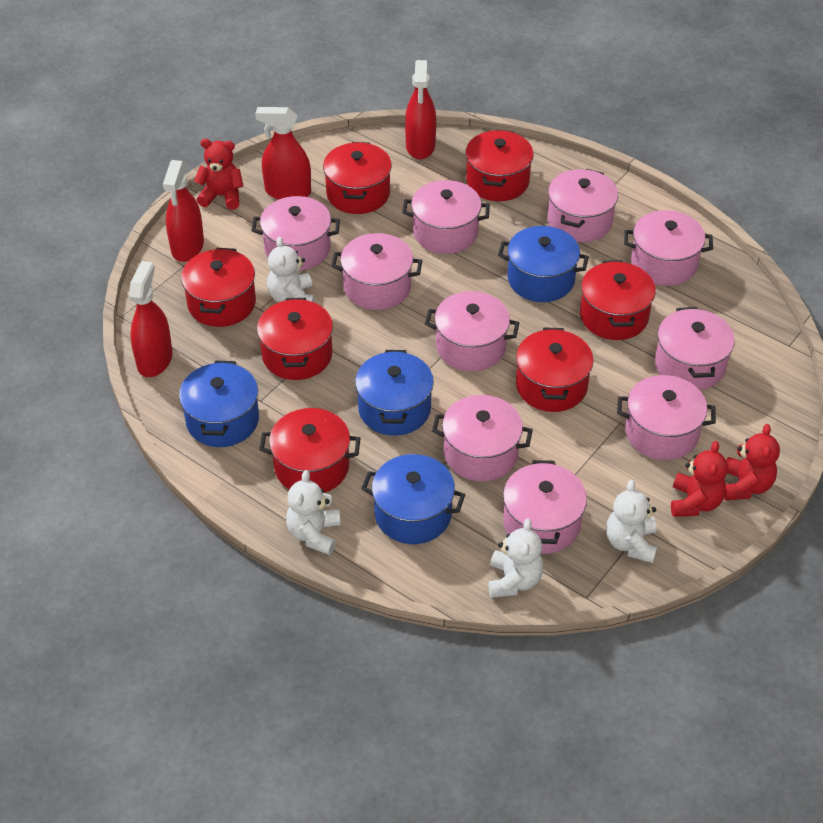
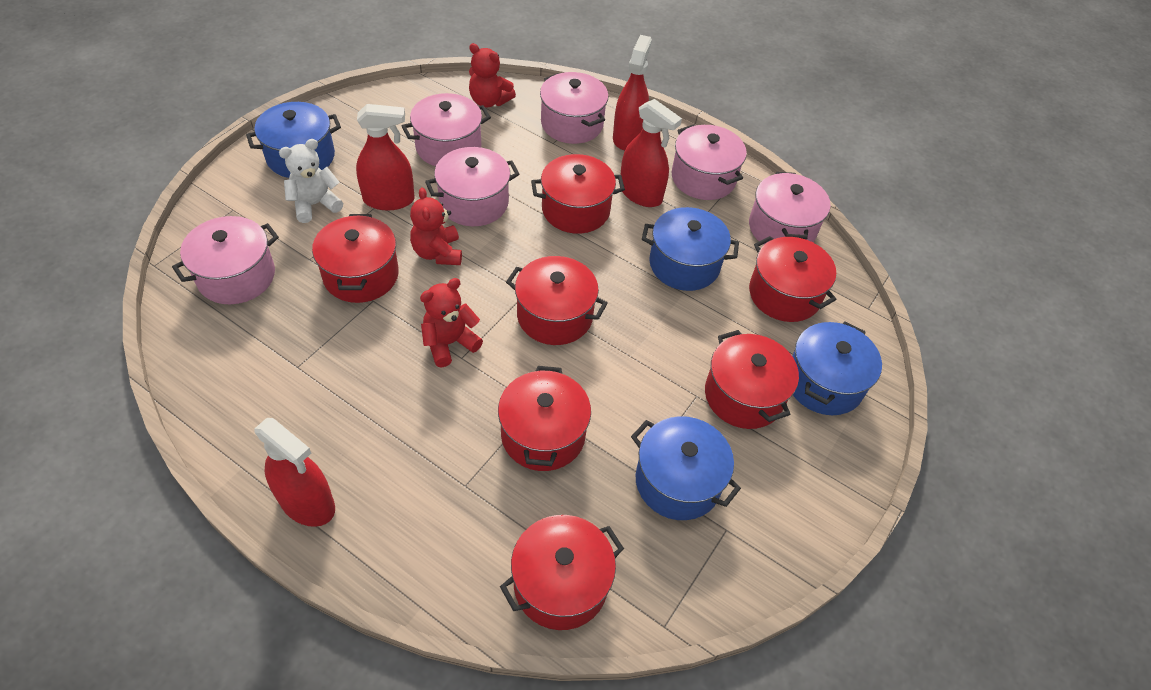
pink pot: [251,196,340,271] [331,233,422,310] [402,180,490,254] [425,291,519,372] [432,395,533,481] [503,460,587,554] [548,169,618,242] [617,375,716,460] [624,210,713,286] [655,307,735,390] = 10 -> [172,216,279,304] [402,93,491,166] [425,147,520,226] [540,72,609,144] [671,125,747,200] [749,172,830,245] = 6
white teddy bear: [267,237,314,302] [286,470,340,555] [488,518,543,598] [606,480,657,563] = 4 -> [279,139,343,223] = 1

